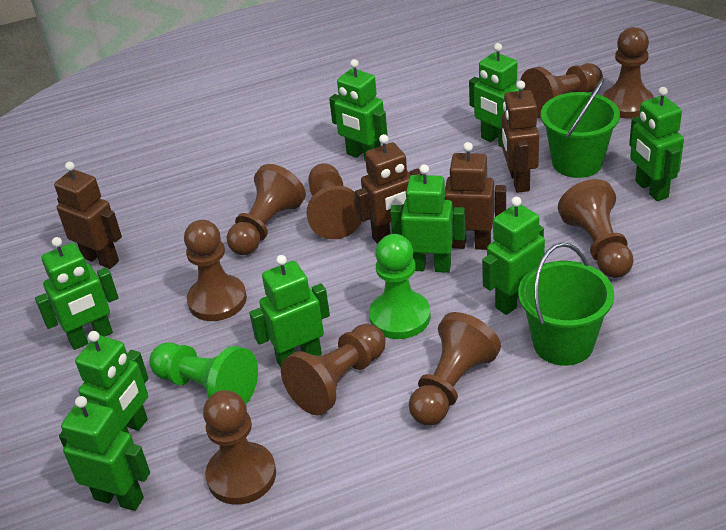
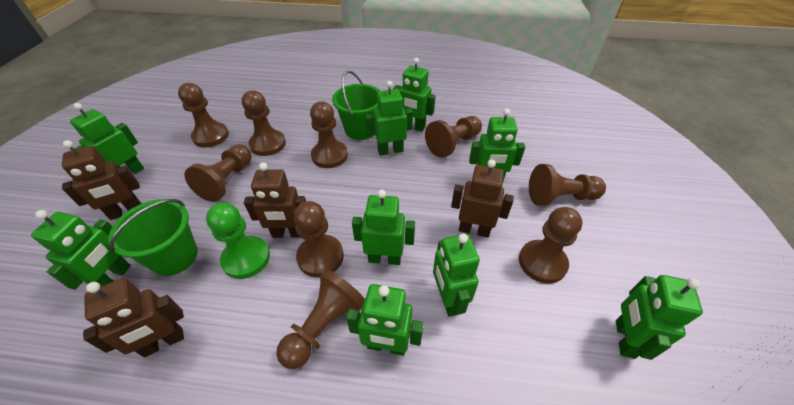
green pawn: [149,342,258,404] [369,234,431,339] = 2 -> [206,203,270,279] = 1

